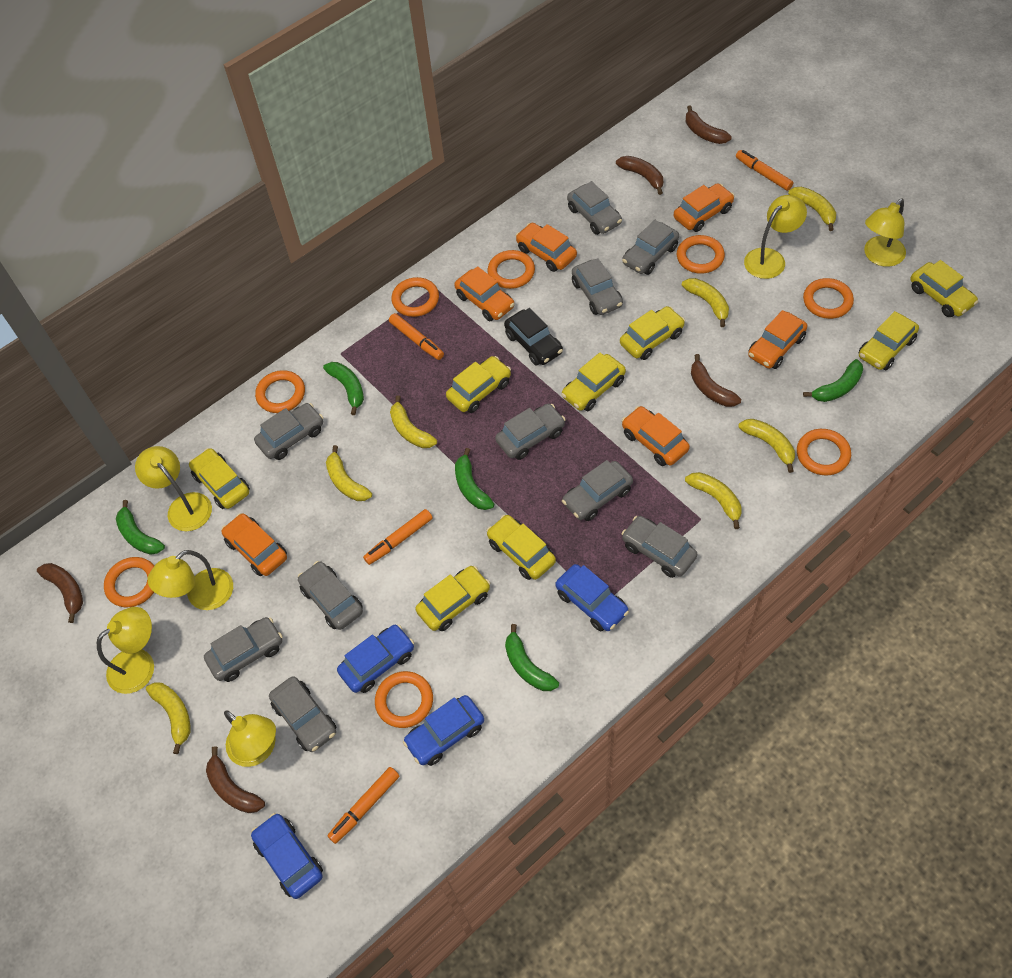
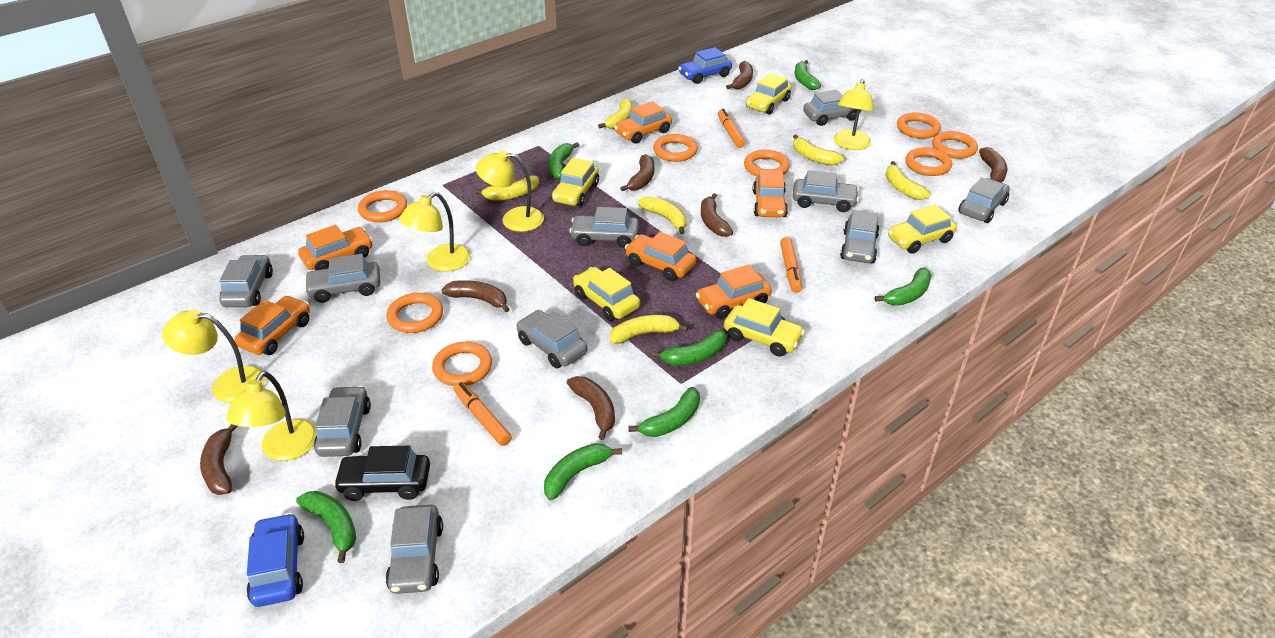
blue car: [251,813,323,899] [337,625,414,693] [403,695,484,766] [555,564,629,631] = 4 -> [247,513,304,607] [678,47,732,84] = 2
brown banana: [37,563,83,623] [206,746,265,813] [616,156,663,195] [686,105,732,144] [691,354,741,407] = 5 -> [200,424,238,495] [441,280,510,312] [567,376,615,440] [620,154,655,191] [701,193,733,237] [726,61,753,89] [979,147,1008,182] = 7
green banana: [116,500,165,555] [323,362,364,415] [455,448,494,510] [505,624,559,691] [803,359,863,402] = 5 -> [296,491,356,563] [544,443,622,500] [548,142,579,179] [628,387,700,437] [651,330,727,366] [795,60,821,90] [875,268,932,306] = 7
orange marker: [327,767,399,844] [363,509,433,565] [389,313,444,360] [736,150,793,191] = 4 -> [453,382,512,446] [718,108,745,148] [780,237,802,293] = 3
yellow banana: [146,682,190,754] [326,445,372,501] [390,396,437,448] [682,278,729,327] [685,472,741,529] [738,419,795,473] [788,187,836,231] = 7 -> [475,175,539,201] [598,98,633,129] [610,315,688,344] [638,196,687,234] [793,134,844,165] [885,161,930,200] = 6
yellow car: [189,448,250,509] [415,566,490,631] [446,356,511,413] [487,515,556,580] [561,353,626,411] [620,306,685,360] [859,311,919,370] [911,260,978,317] = 8 -> [552,158,599,207] [573,267,640,321] [724,298,805,357] [746,73,791,114] [888,205,957,254] = 5
yellow lamp: [97,607,154,694] [135,446,212,531] [148,550,233,610] [224,710,276,767] [744,195,807,279] [864,198,906,267] = 6 -> [162,309,266,403] [226,371,317,461] [399,192,471,272] [475,150,544,232] [834,79,874,150] = 5

